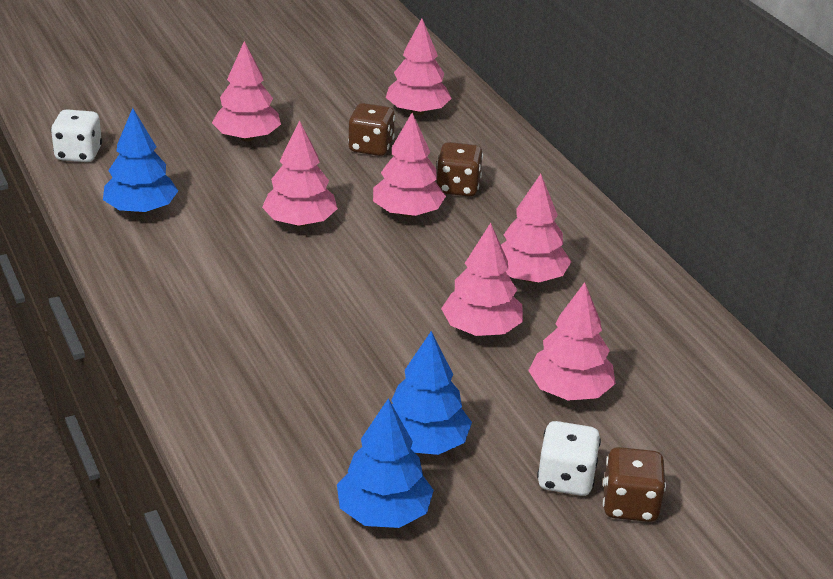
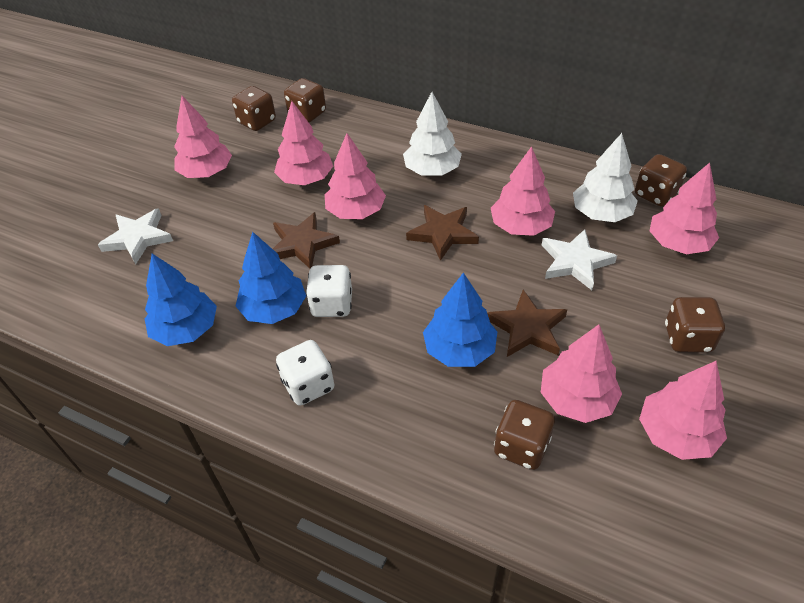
brown dice: [348,103,395,156] [436,142,483,197] [603,447,666,522] = 3 -> [232,86,276,131] [284,78,326,122] [494,400,555,470] [635,154,687,207] [665,297,725,352] = 5
brown star: none = 0 -> [273,212,340,268] [406,205,479,261] [487,290,567,357] = 3
white star: none = 0 -> [98,208,173,264] [542,229,617,290] = 2
white tree: none = 0 -> [403,92,462,176] [573,133,638,222] = 2

